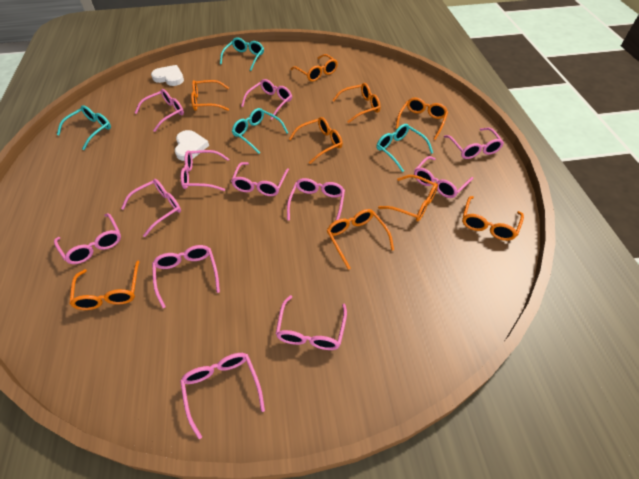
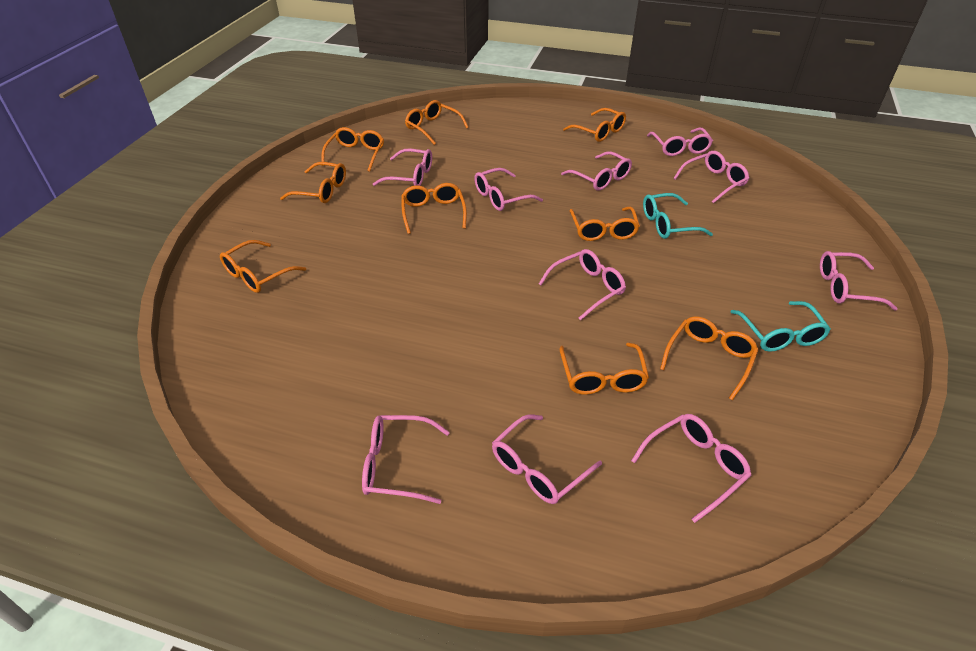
pink glasses: [54,213,121,264] [121,179,181,237] [135,89,184,132] [152,245,220,308] [180,353,265,439] [181,150,229,191] [231,162,289,196] [241,79,292,120] [276,295,347,350] [287,178,345,221] [414,156,473,198] [444,128,504,159] = 12 -> [362,415,450,504] [373,149,432,186] [474,168,543,211] [492,414,602,504] [539,249,626,320] [561,151,632,191] [631,414,751,523] [647,128,713,156] [673,151,749,203] [820,251,898,311] = 10
turquoise glasses: [57,105,111,150] [220,37,264,71] [232,108,288,154] [377,124,433,172] = 4 -> [643,193,713,239] [731,301,831,352] = 2
white heart: [151,65,184,86] [175,130,209,161] = 2 -> none = 0

